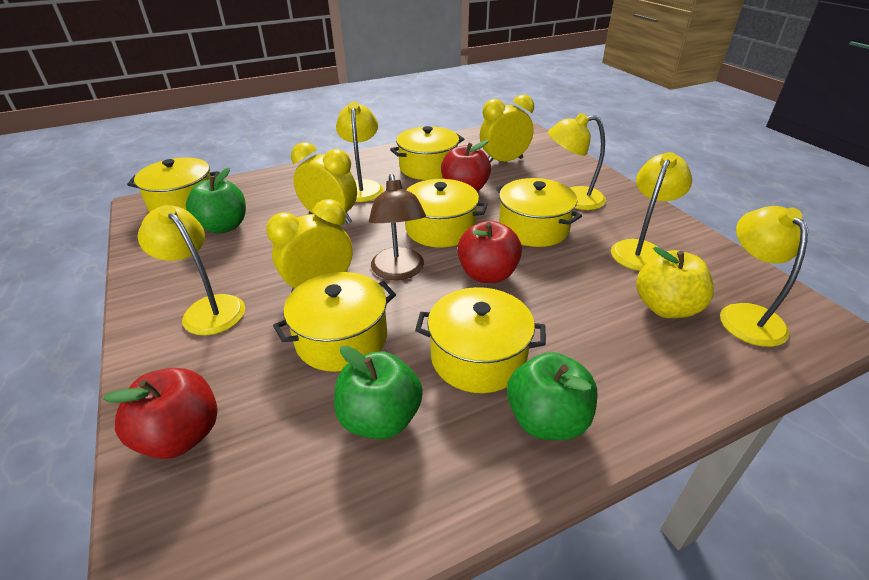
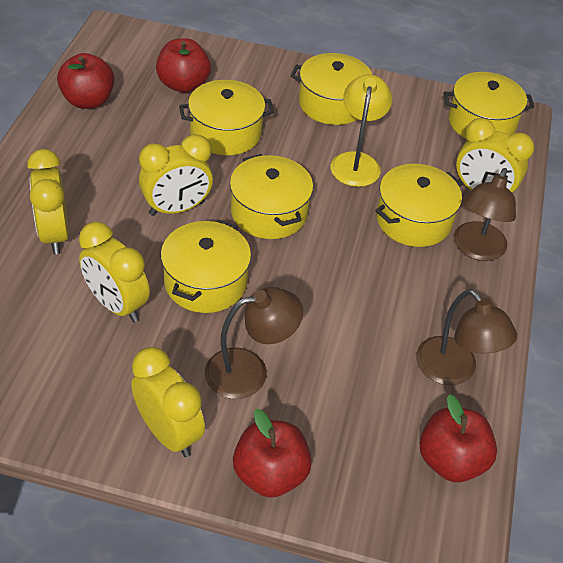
brown lamp: [369,174,426,280] = 1 -> [205,287,303,399] [416,289,517,385] [454,168,516,261] = 3
green apple: [186,168,246,234] [334,345,423,439] [507,352,598,440] = 3 -> none = 0
red apple: [103,368,218,459] [441,140,491,192] [457,221,522,283] = 3 -> [57,53,114,109] [156,38,211,93] [233,409,312,498] [419,394,497,482] = 4
yellow apple: [636,247,714,318] = 1 -> none = 0
yellow clock: [266,199,353,294] [291,142,357,224] [480,95,534,163] = 3 -> [27,149,69,254] [79,222,150,322] [131,347,205,457] [139,134,213,216] [456,118,534,193] = 5
yellow lamp: [138,205,245,336] [336,102,384,202] [548,113,606,210] [611,152,692,271] [720,206,808,347] = 5 -> [331,74,392,187] = 1

